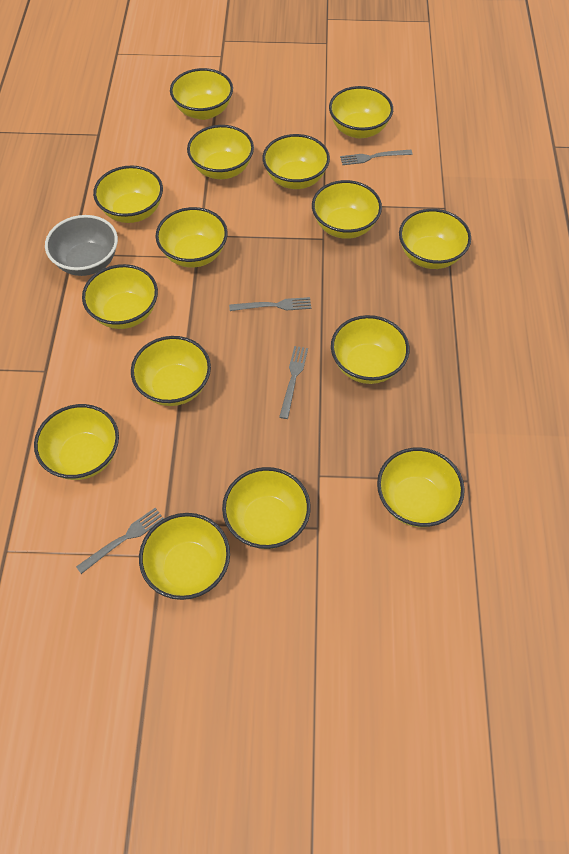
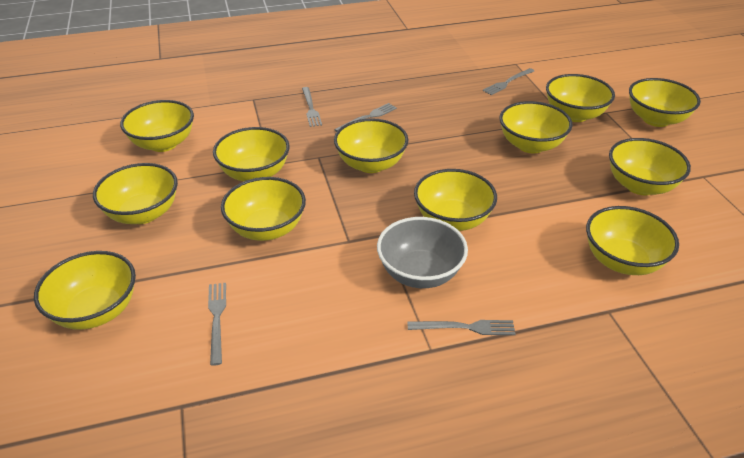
grey fork: [76,508,164,574] [229,297,311,311] [279,346,308,419] [340,150,413,165] = 4 -> [208,283,226,366] [302,87,322,127] [334,103,397,132] [407,320,516,335] [483,68,534,95] = 5
yellow bowl: [34,404,119,480] [82,264,158,329] [93,165,163,223] [131,336,211,406] [139,513,230,600] [155,207,228,268] [170,68,233,120] [187,125,254,179] [222,467,311,549] [262,134,330,189] [312,180,382,239] [329,86,393,138] [331,315,409,384] [377,447,465,527] [399,209,471,269] = 15 -> [34,251,136,330] [93,163,178,224] [120,100,194,152] [213,127,290,181] [221,177,306,241] [334,118,408,173] [414,169,497,231] [499,101,572,153] [546,74,615,122] [586,206,679,275] [609,138,691,195] [629,78,701,127] = 12

